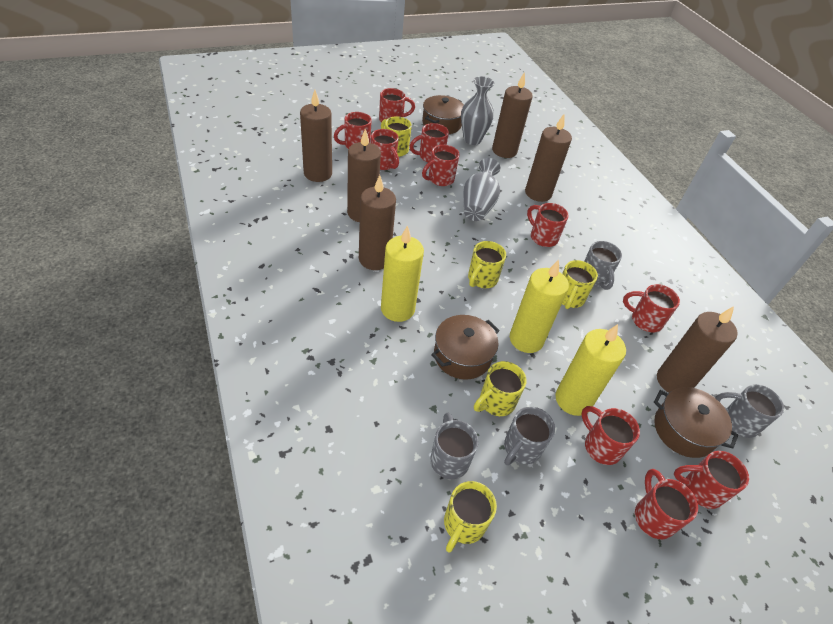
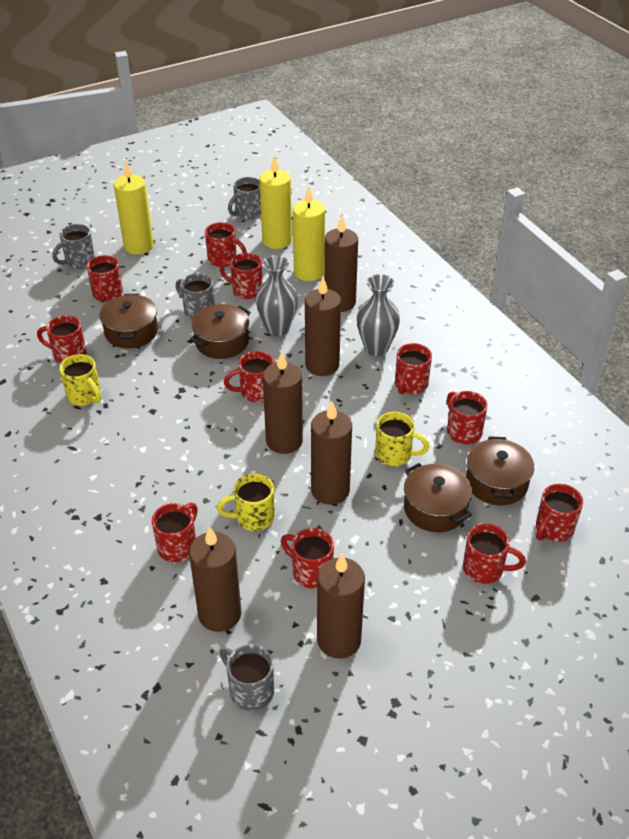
brown pot: [422,95,464,134] [431,315,500,380] [654,387,738,458] = 3 -> [100,294,158,348] [190,304,251,359] [404,463,472,532] [466,436,534,505] = 4
red mug: [334,112,372,149] [371,129,399,170] [379,88,415,123] [410,123,449,162] [422,145,460,186] [527,203,568,247] [581,406,640,465] [623,284,680,333] [635,469,698,539] [674,451,749,509] = 10 -> [37,315,86,364] [87,255,123,302] [152,503,198,562] [205,222,247,267] [220,253,263,299] [224,351,274,402] [281,528,334,589] [395,343,432,394] [447,391,488,444] [463,523,526,584] [536,484,583,542] = 11
yellow mug: [381,116,412,157] [444,481,497,552] [468,241,506,288] [474,361,526,416] [562,260,598,309] = 5 -> [59,354,101,406] [217,473,275,531] [375,412,430,466] = 3

